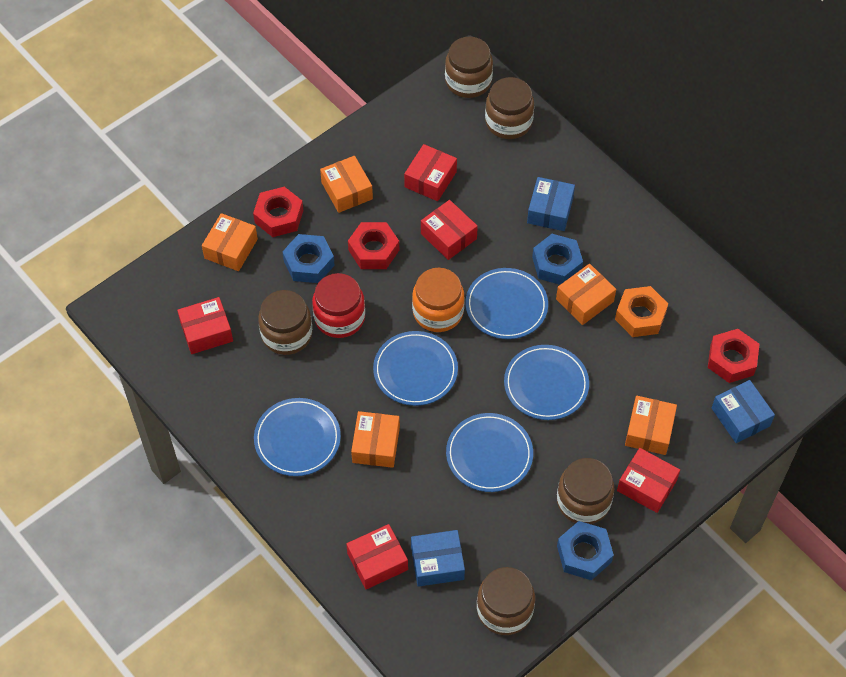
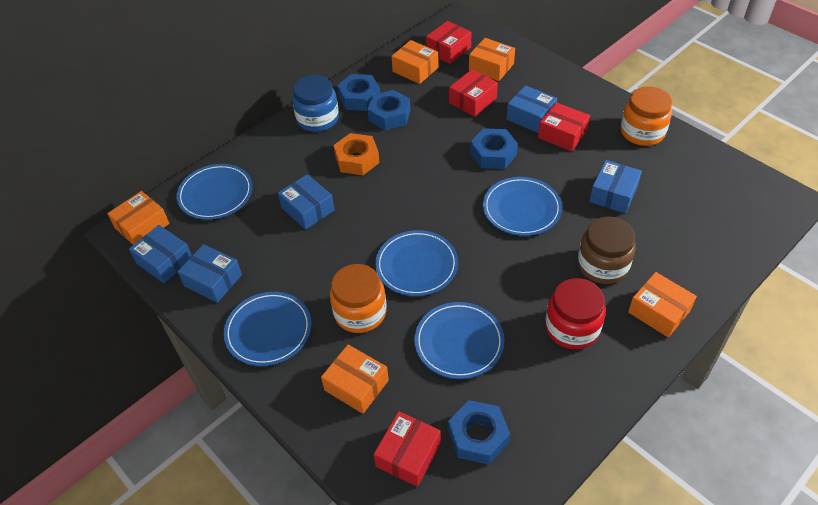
blue box: [411,530,465,587] [527,177,575,231] [712,380,775,443] = 3 -> [129,225,192,283] [178,244,242,303] [278,174,335,230] [507,85,557,133] [589,160,642,214] = 5
blue jar: none = 0 -> [292,75,339,132] = 1
blue nut: [282,234,335,283] [532,234,583,285] [557,521,614,580] = 3 -> [337,74,380,111] [368,90,410,130] [448,400,510,465] [470,128,518,169] = 4
brown jar: [258,290,312,355] [445,37,493,98] [477,567,535,635] [485,77,534,139] [557,458,614,524] = 5 -> [578,217,636,284] = 1
orange jar: [412,268,465,332] = 1 -> [330,264,386,333] [621,86,672,146] = 2
red box: [177,297,233,354] [346,524,408,590] [404,144,457,201] [421,200,478,260] [617,448,680,513] = 5 -> [373,411,441,487] [426,21,472,64] [449,69,498,117] [538,102,590,151] = 4
red nut: [253,187,303,237] [348,222,399,269] [708,329,759,383] = 3 -> none = 0

